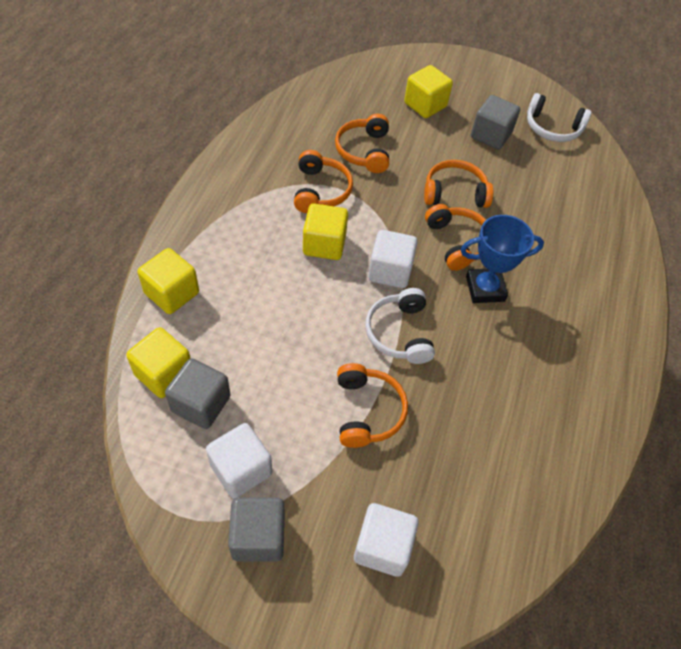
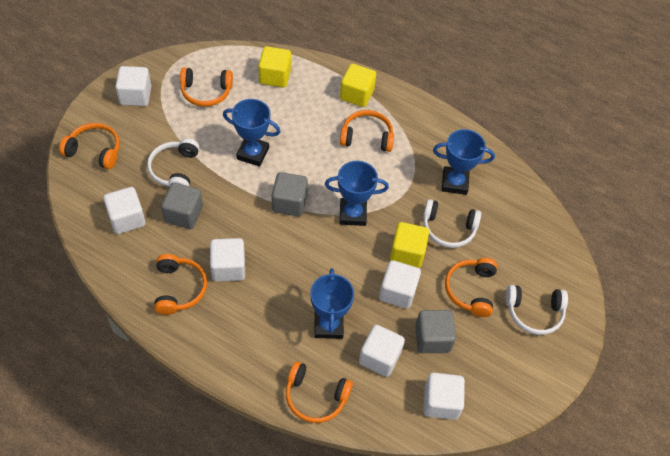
blue trophy: [460,215,544,303] = 1 -> [223,99,281,167] [310,268,354,339] [325,161,389,226] [433,129,495,195] = 4
orange headphones: [294,150,353,213] [335,114,389,173] [337,363,408,448] [424,160,493,208] [425,204,486,271] = 5 -> [59,123,120,169] [154,254,207,315] [180,68,233,107] [286,361,353,423] [340,110,394,152] [445,258,497,317] = 6
white cube: [206,423,272,498] [354,503,419,577] [368,230,418,288] = 3 -> [103,187,146,234] [115,66,151,106] [210,238,245,282] [359,325,405,377] [379,260,421,309] [424,373,465,420] = 6
white headphones: [365,288,435,364] [527,93,591,142] = 2 -> [147,138,200,187] [423,199,481,248] [506,285,568,335] = 3
yellow cube: [126,327,191,398] [138,248,199,314] [303,203,348,260] [404,65,453,118] = 4 -> [258,46,291,88] [340,64,376,107] [390,222,429,268] = 3

